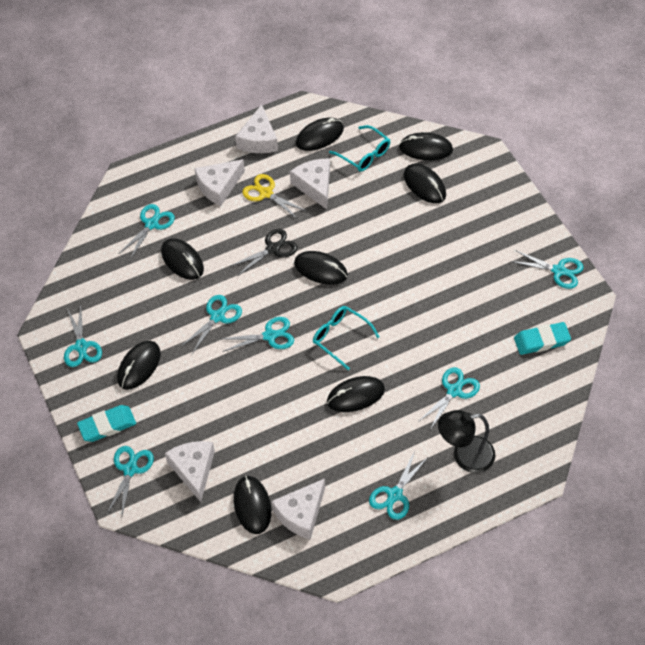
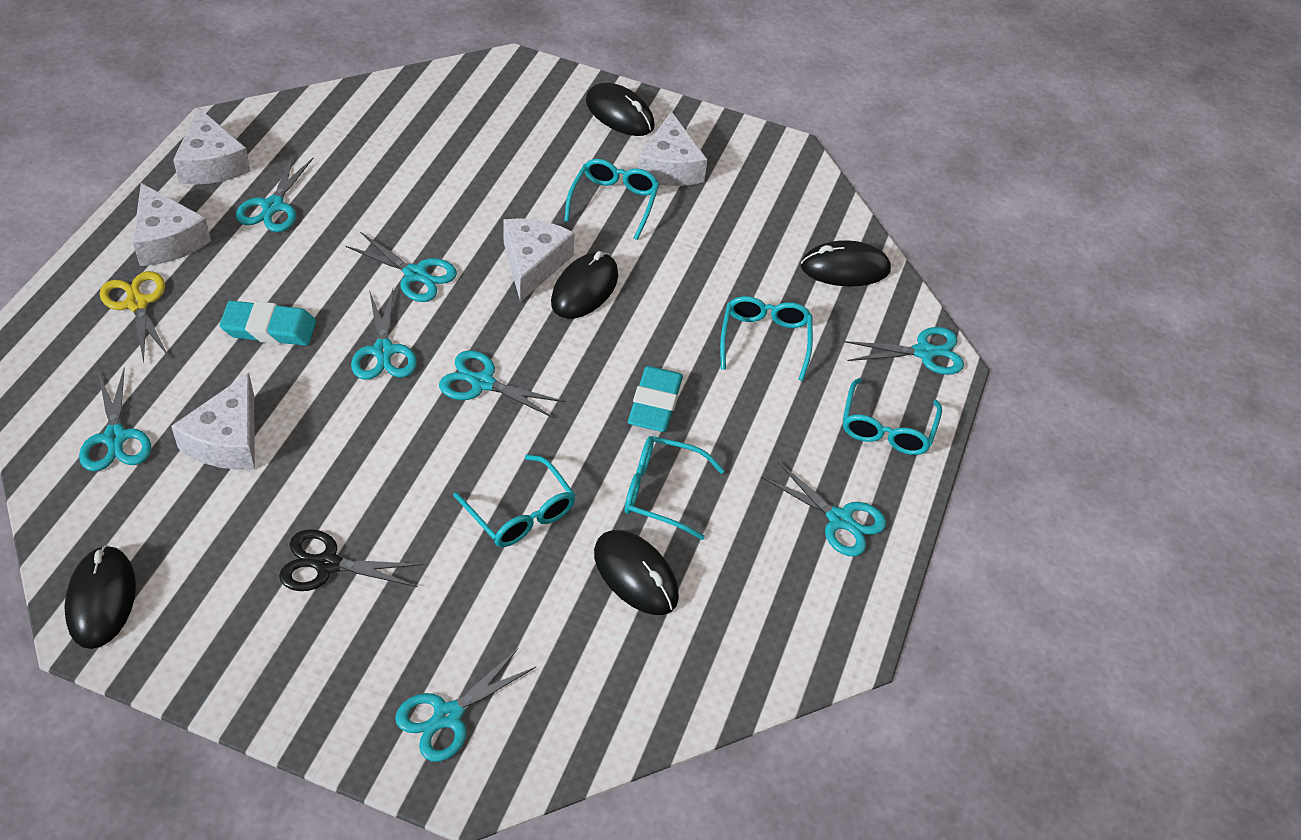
black lamp: [438,410,495,473] = 1 -> none = 0
black mouse: [117,341,161,390] [161,238,204,280] [234,476,271,534] [294,251,348,285] [296,117,344,151] [327,376,385,412] [399,132,453,160] [404,164,446,203] = 8 -> [65,545,136,649] [551,251,618,319] [586,83,655,136] [594,530,679,615] [801,240,891,286] = 5
turquoise glasses: [313,306,380,370] [329,125,390,172] = 2 -> [453,455,575,547] [564,159,659,240] [625,436,725,540] [720,296,813,381] [843,378,942,455] = 5

